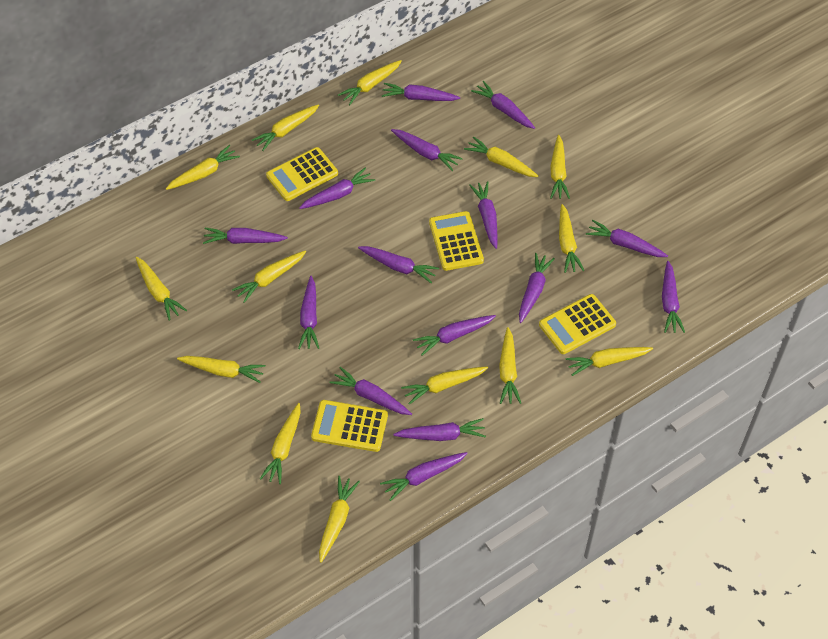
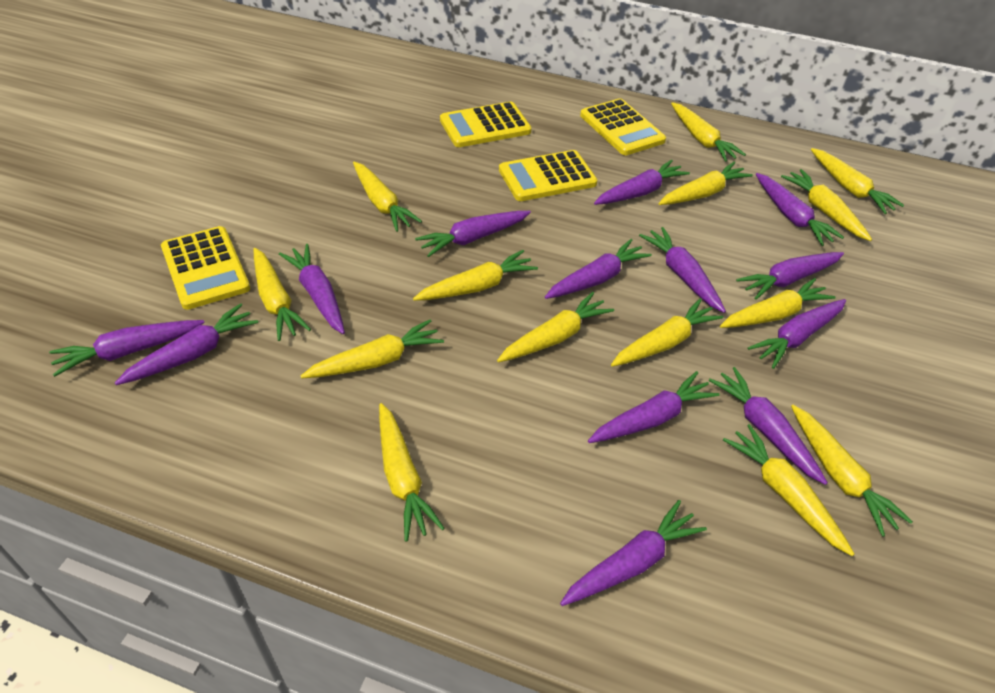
purple carrot: [203,228,288,244] [298,276,319,349] [299,167,375,209] [329,367,412,415] [358,246,439,283] [380,452,468,501] [382,83,460,101] [391,129,463,171] [393,418,486,441] [413,315,496,356] [469,181,498,249] [471,81,535,129] [519,253,555,323] [586,220,668,257] [662,261,685,333] = 15 -> [49,320,205,377] [115,303,258,385] [279,244,345,334] [415,211,531,257] [545,239,652,299] [560,500,707,606] [588,371,720,443] [594,160,690,205] [639,227,726,313] [709,367,828,485] [736,252,844,300] [748,299,846,369] [756,173,844,246] = 13

